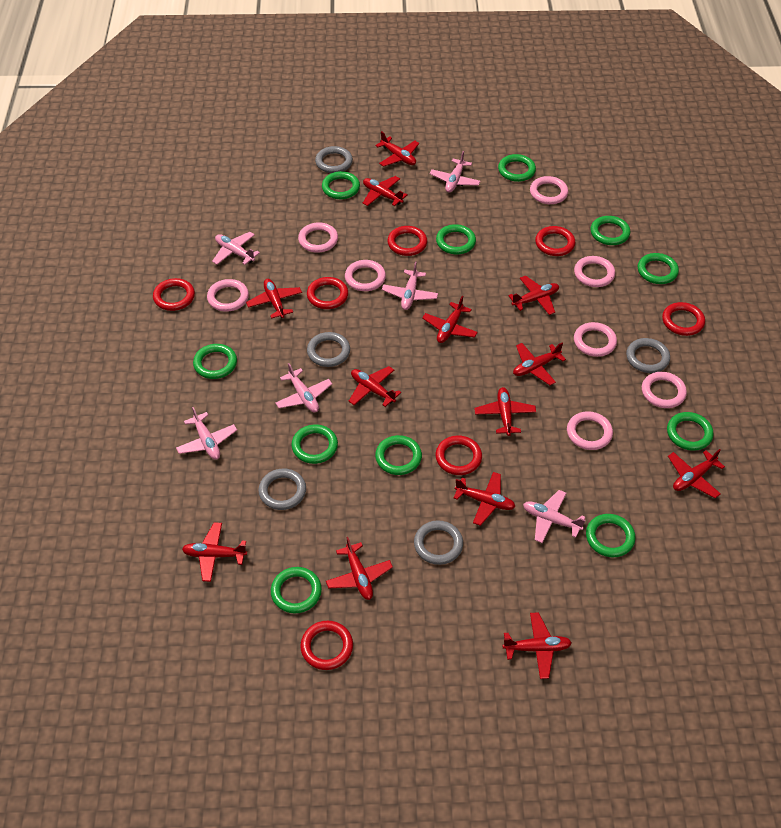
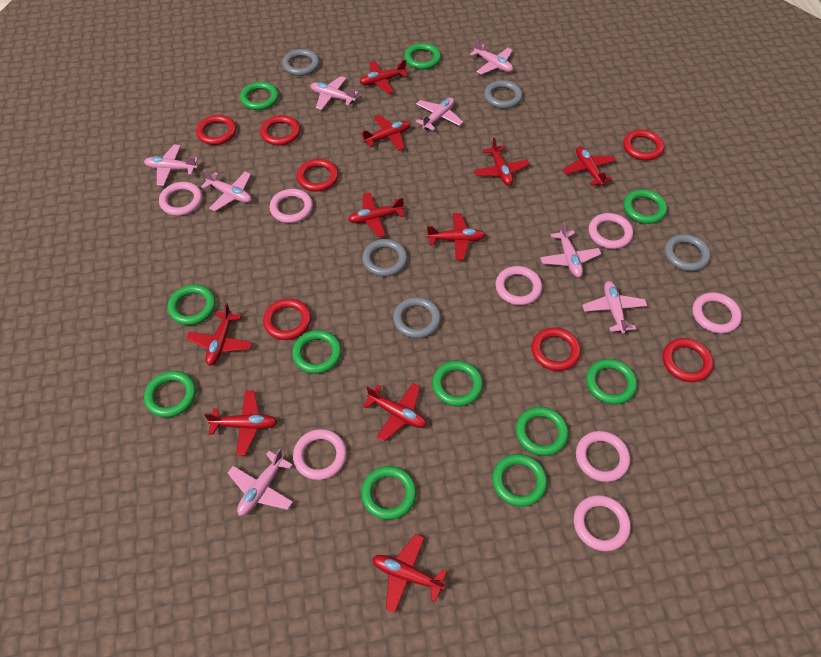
pink plane: [176,407,237,460] [212,232,260,265] [276,363,332,412] [382,261,438,310] [430,151,480,193] [523,490,585,543] = 6 -> [144,145,198,186] [201,170,252,211] [228,448,293,516] [311,76,358,110] [416,98,463,131] [470,39,513,75] [540,222,601,277] [582,281,647,334] = 8
red plane: [182,522,247,582] [246,279,302,319] [326,537,393,600] [349,366,401,407] [363,176,408,206] [375,131,419,167] [422,296,478,343] [454,472,515,526] [474,387,536,436] [502,612,572,679] [508,276,559,315] [513,342,566,385] [668,449,725,498] = 13 -> [186,303,252,366] [204,390,277,456] [348,193,405,238] [360,60,408,94] [361,115,411,151] [363,383,427,441] [372,534,447,613] [427,213,485,260] [474,137,530,186] [562,146,616,186] = 10

